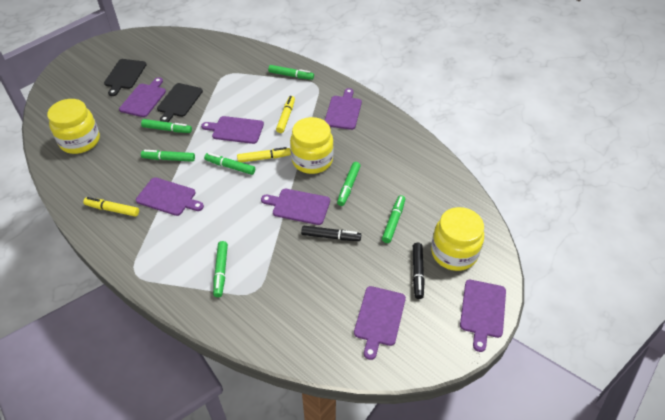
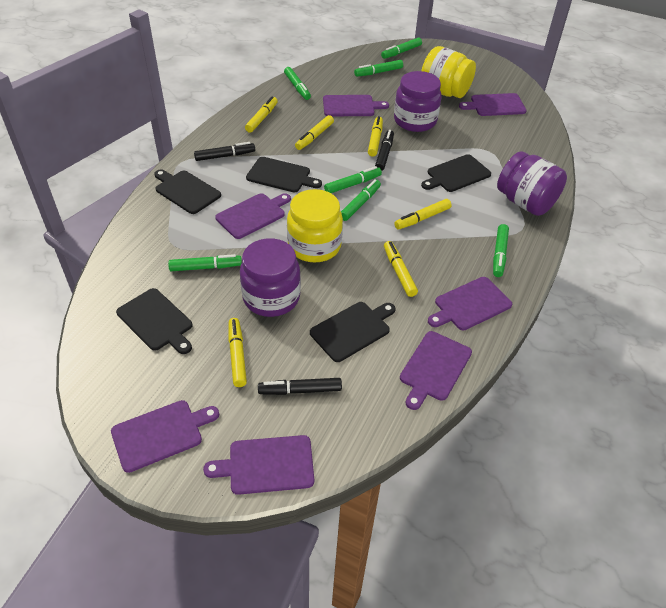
black cutting board: [104,59,147,96] [157,83,203,122] = 2 -> [116,288,192,354] [154,169,221,214] [246,157,322,193] [310,302,396,362] [421,154,491,192] = 5
black marker: [301,226,361,241] [413,243,425,299] = 2 -> [194,142,255,161] [258,378,342,395] [375,130,394,171] = 3
purple jar: none = 0 -> [240,238,301,317] [394,71,441,132] [497,151,567,216] = 3
yellow jar: [47,99,100,154] [290,117,334,174] [431,207,484,271] = 3 -> [287,189,343,262] [421,46,476,98] = 2
yellow marker: [83,197,139,217] [237,147,291,162] [276,96,295,133] = 3 -> [228,318,247,387] [245,96,278,133] [295,115,334,150] [368,116,383,157] [384,241,418,297] [394,199,452,230] = 6

